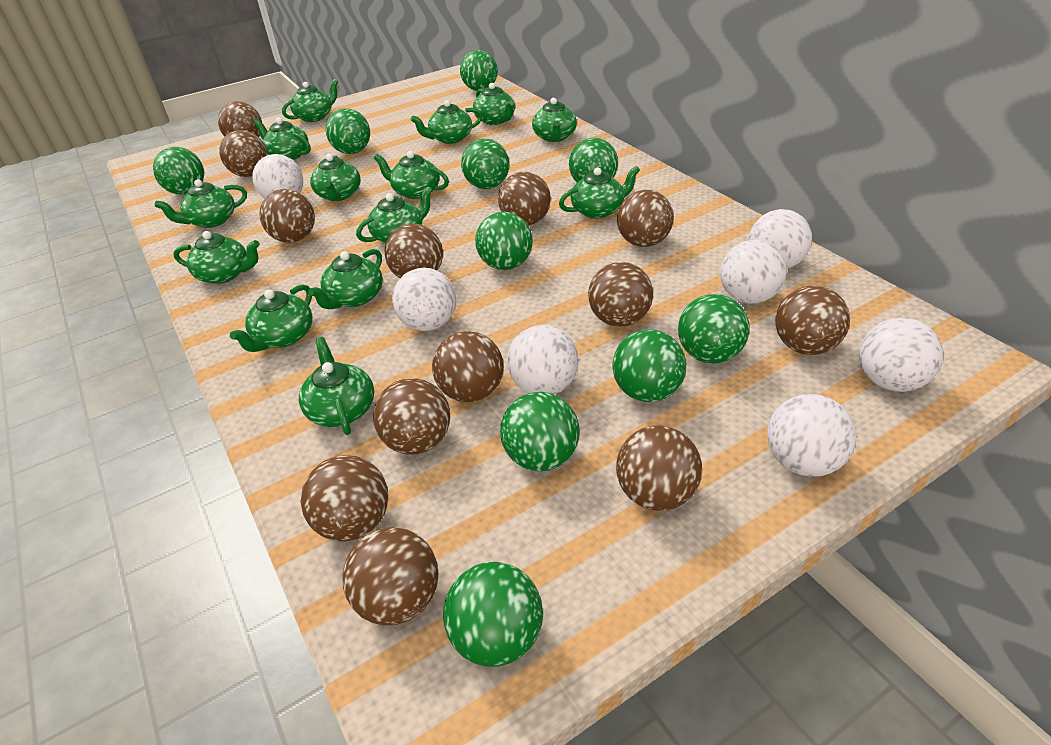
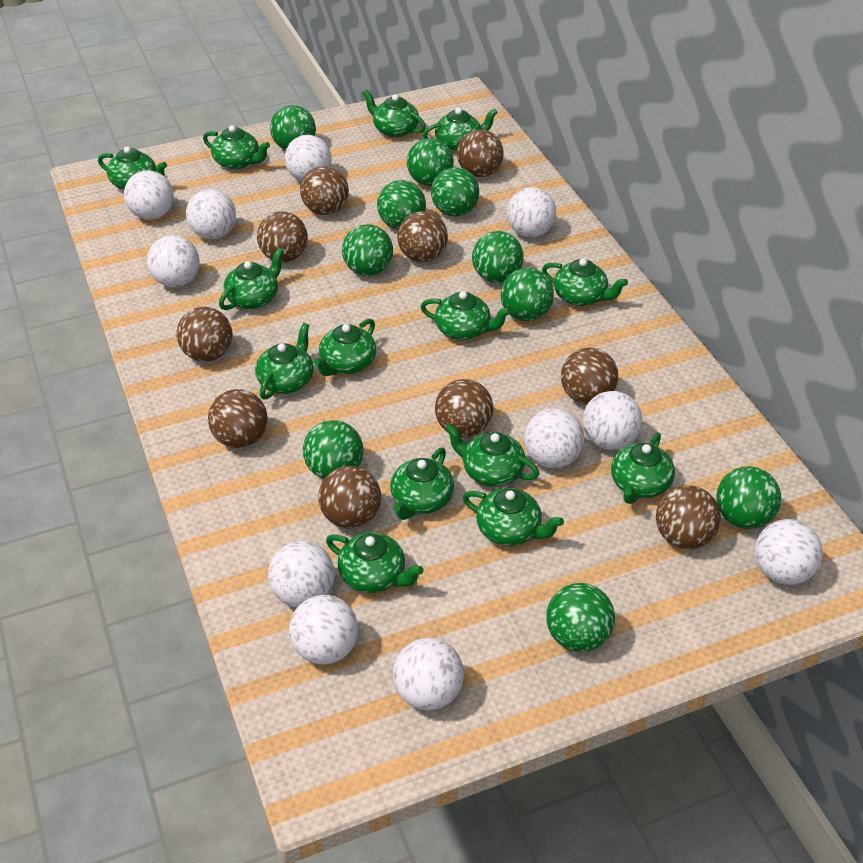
brown ball: [218,101,262,137] [219,130,268,177] [260,189,315,243] [301,455,388,541] [342,527,438,625] [373,378,450,455] [385,224,443,278] [432,331,504,402] [498,172,551,226] [588,262,653,327] [616,426,702,511] [617,190,674,247] [775,285,850,355] = 13 -> [176,307,233,362] [208,389,268,448] [257,211,308,263] [300,166,349,215] [318,466,381,528] [397,211,448,262] [435,379,493,438] [457,129,504,177] [561,348,618,404] [656,485,721,549] = 10
white ball: [252,154,303,199] [392,268,456,331] [507,325,578,394] [720,240,786,304] [749,209,812,269] [767,394,856,477] [859,318,943,392] = 7 -> [124,170,174,220] [147,235,200,287] [186,189,236,239] [268,541,335,607] [285,135,332,181] [289,595,358,665] [393,638,464,710] [507,187,556,237] [524,408,584,468] [583,391,642,450] [755,519,823,585] = 11

